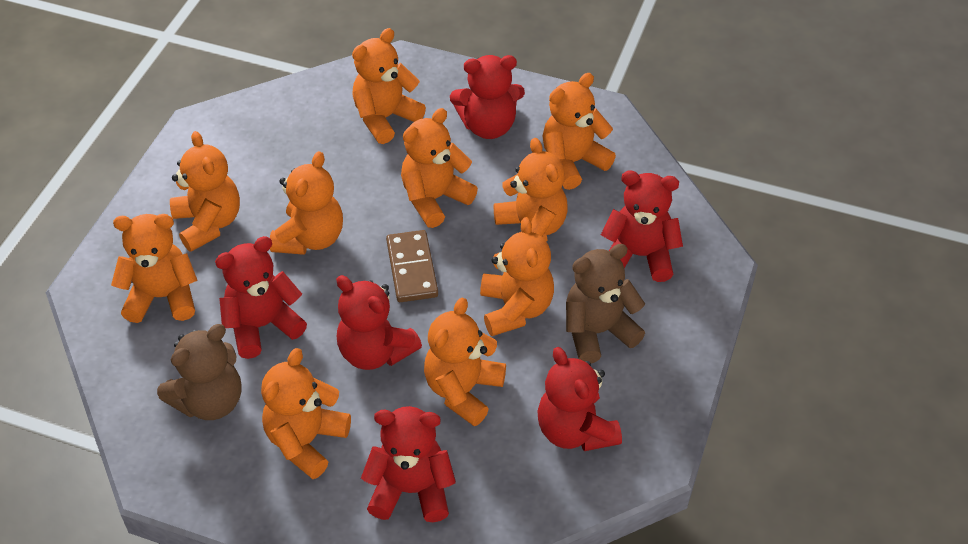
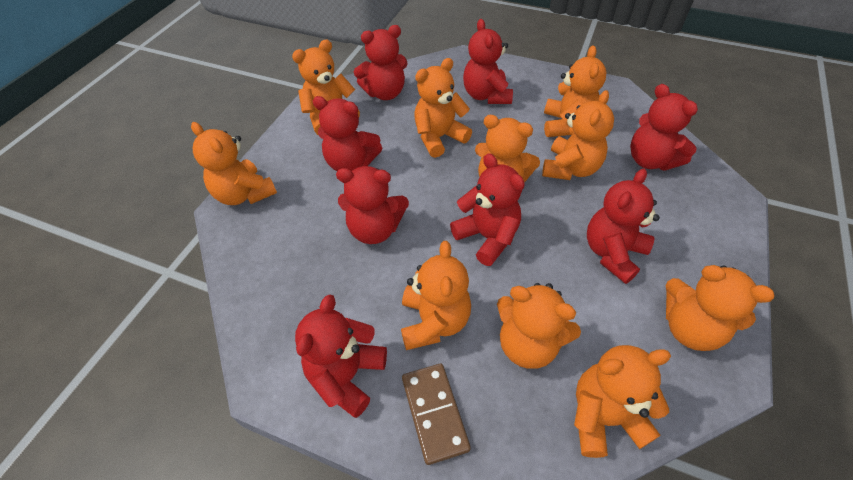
brown teddy bear: [157,324,242,420] [566,244,645,364] = 2 -> none = 0
red teddy bear: [215,236,307,359] [336,275,422,370] [361,406,456,522] [450,55,525,139] [537,347,622,451] [601,171,683,282] = 6 -> [295,295,387,418] [313,96,382,171] [336,166,409,244] [354,25,408,100] [450,153,525,266] [463,19,513,104] [587,169,660,284] [630,84,698,171] = 8

